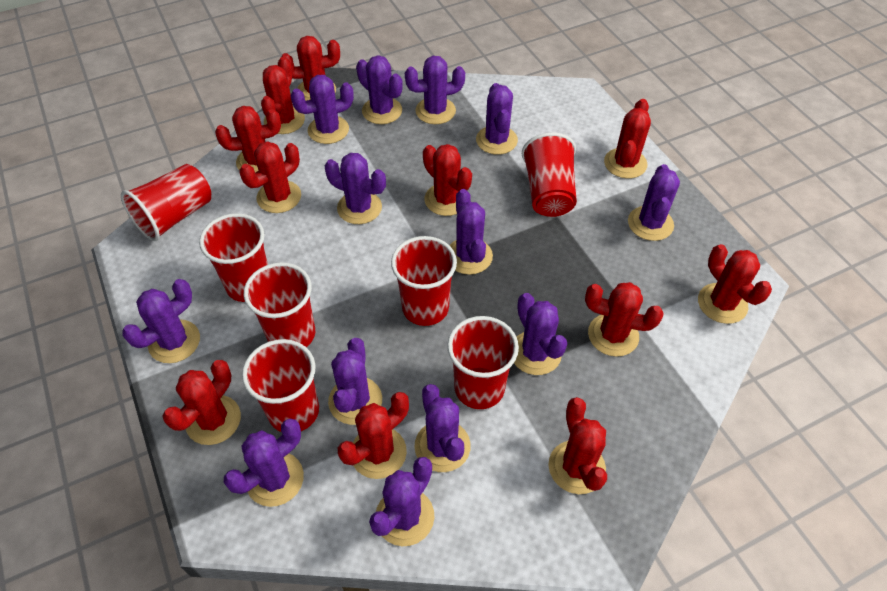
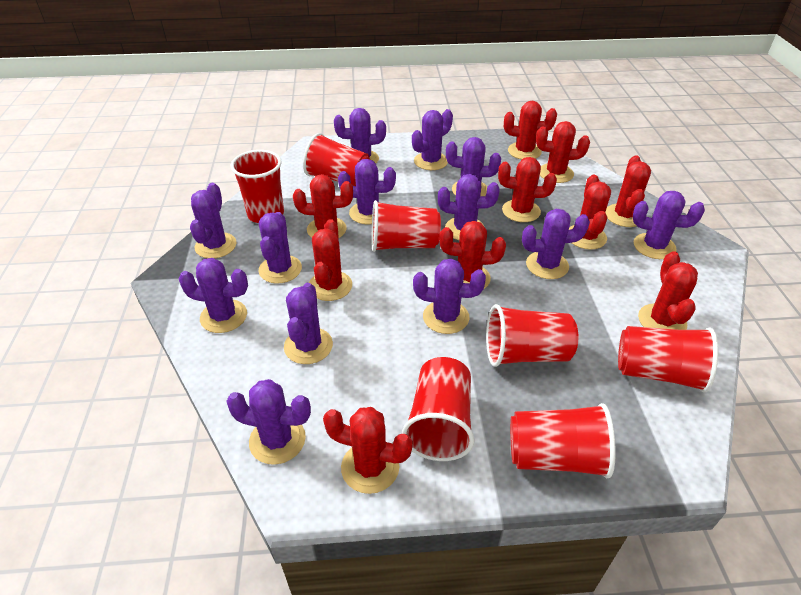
red cactus: [162,360,241,445] [215,106,281,173] [239,141,301,213] [261,57,305,134] [282,36,340,101] [338,392,409,479] [423,144,472,216] [549,397,607,494] [585,282,664,357] [604,99,651,179] [698,244,772,324] = 11 -> [293,174,353,238] [309,219,352,301] [323,407,413,494] [439,221,506,289] [498,157,557,222] [504,101,557,159] [536,121,590,183] [569,175,611,250] [605,155,651,227] [638,251,698,330] = 10

